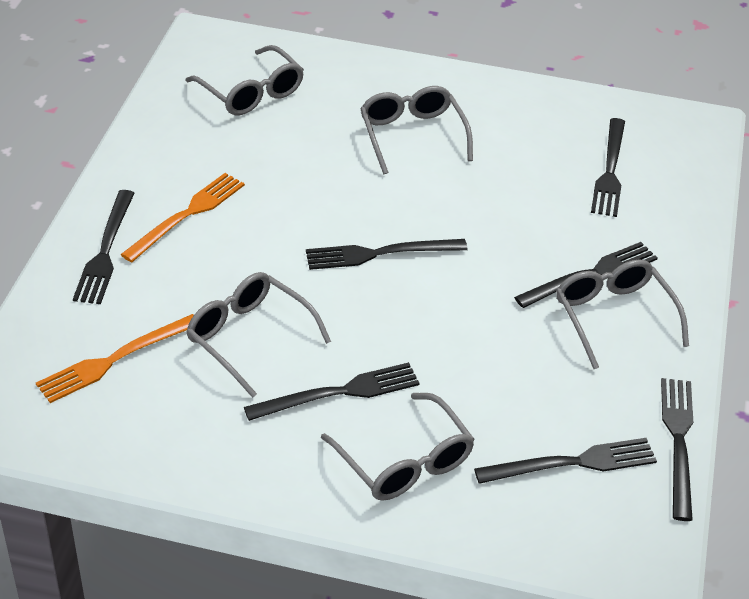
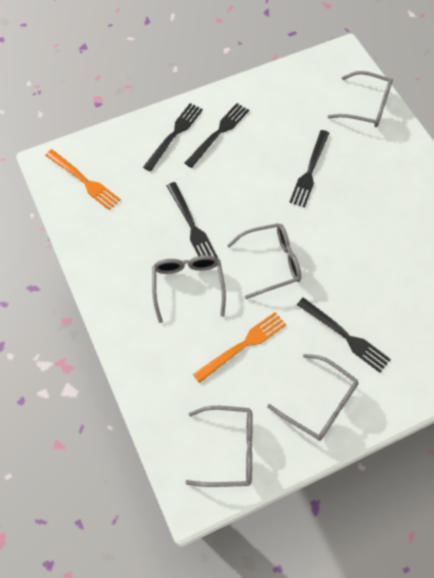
black fork: [73,190,135,304] [244,362,420,421] [306,239,468,270] [474,438,657,484] [514,242,657,308] [591,118,625,217] [661,378,693,521] = 7 -> [143,103,203,171] [167,182,218,258] [185,103,249,168] [289,130,329,208] [297,298,391,373] = 5

